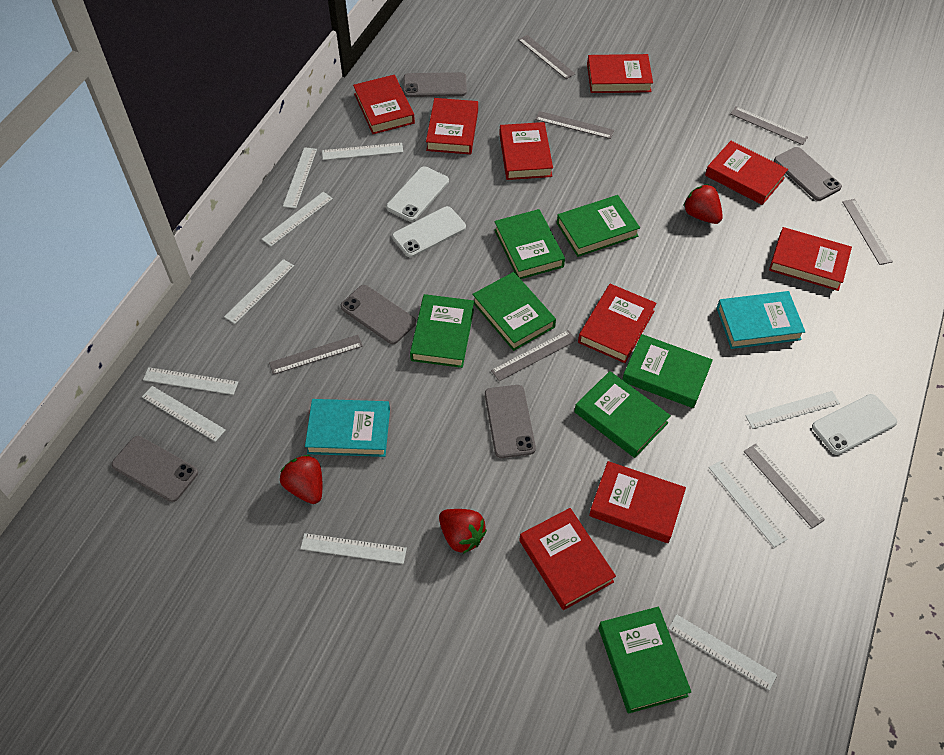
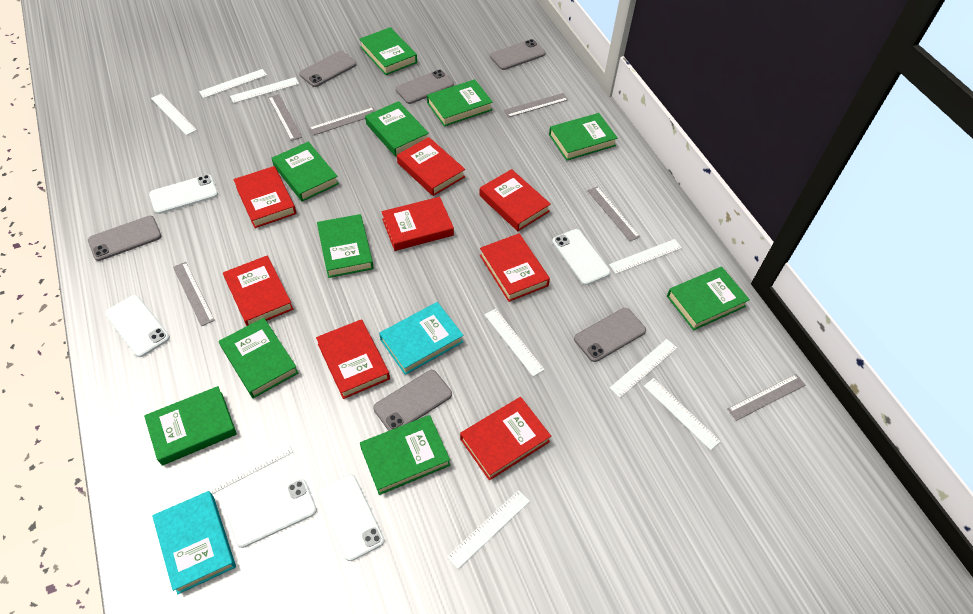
green book: [410,294,474,368] [472,272,556,351] [494,209,565,279] [557,195,640,257] [574,371,671,458] [598,606,691,714] [622,334,713,408] = 7 -> [144,386,237,466] [219,318,298,398] [272,142,339,201] [317,214,374,278] [359,27,417,75] [360,415,450,495] [365,101,429,157] [427,79,493,127] [549,113,618,161] [667,267,750,330] = 10
grey phone: [111,436,198,502] [340,285,416,344] [403,72,467,97] [485,385,536,458] [774,147,842,201] = 5 -> [88,216,161,261] [299,51,357,87] [373,370,452,431] [396,70,454,104] [490,39,545,70] [574,308,646,362] = 6
grey ruler: [269,335,363,375] [491,330,577,381] [518,35,575,79] [535,111,614,139] [730,107,808,145] [744,444,825,528] [842,199,893,265] = 7 -> [173,262,215,326] [268,94,302,141] [309,107,376,135] [504,93,569,118] [588,186,640,241] [727,374,805,421] = 6
red book: [353,75,415,134] [426,98,478,154] [499,122,553,180] [519,508,616,610] [578,284,657,363] [587,54,653,93] [589,461,686,543] [705,141,788,205] [769,227,852,291] = 9 -> [223,256,293,326] [233,166,296,228] [316,319,390,399] [381,197,454,251] [397,137,465,196] [460,397,551,481] [479,169,551,231] [480,233,550,302] = 8
red strawberry: [280,455,322,504] [439,509,487,554] [683,184,723,224] = 3 -> none = 0
white phone: [386,166,449,222] [392,206,466,258] [812,394,897,455] = 3 -> [105,295,170,357] [149,175,218,214] [227,479,317,548] [317,474,384,561] [552,229,611,285] = 5
white ruler: [142,386,226,442] [143,367,238,395] [224,259,294,324] [261,192,333,246] [283,147,317,209] [300,533,407,564] [322,143,403,160] [668,614,777,691] [709,460,788,548] [746,391,840,429] = 10 -> [151,94,197,135] [196,440,293,495] [199,69,267,98] [230,77,299,103] [447,490,530,569] [485,309,545,376] [609,239,682,274] [610,339,677,398] [644,378,721,450] = 9

